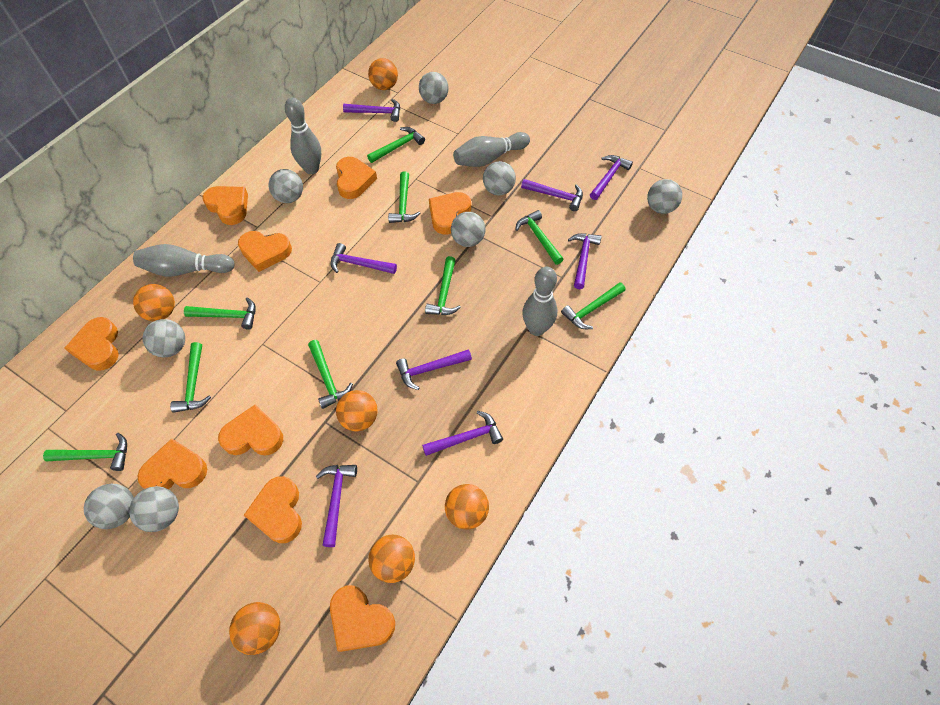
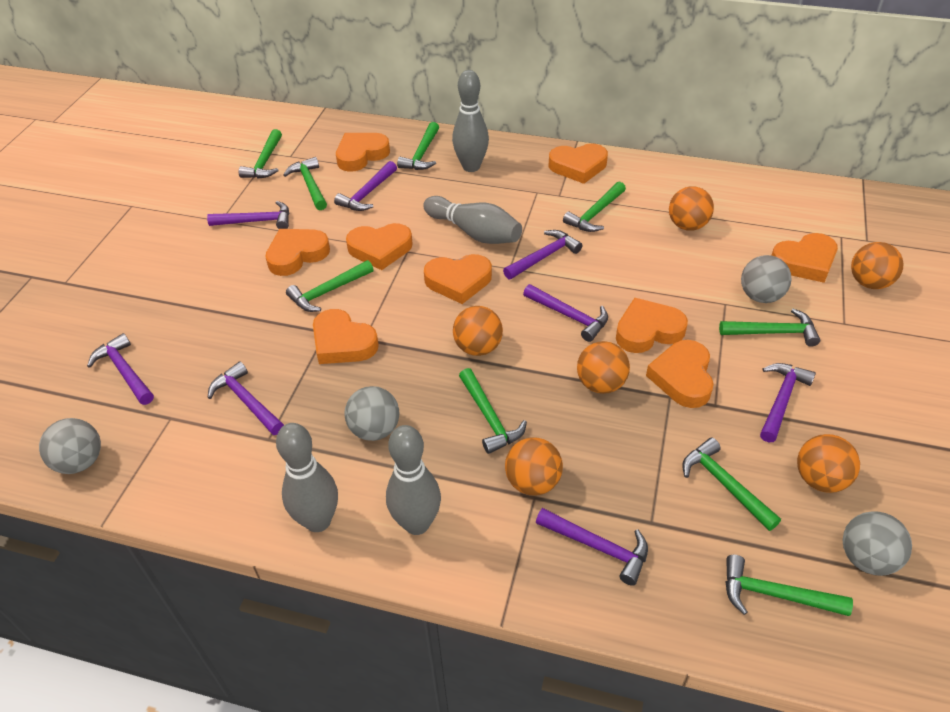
grey ball: [84,484,134,529] [129,486,179,532] [143,319,185,357] [268,169,303,203] [419,72,448,104] [451,212,485,247] [483,161,516,196] [647,179,682,214] = 8 -> [39,418,101,474] [344,386,399,441] [741,255,792,303] [843,511,912,576] = 4

